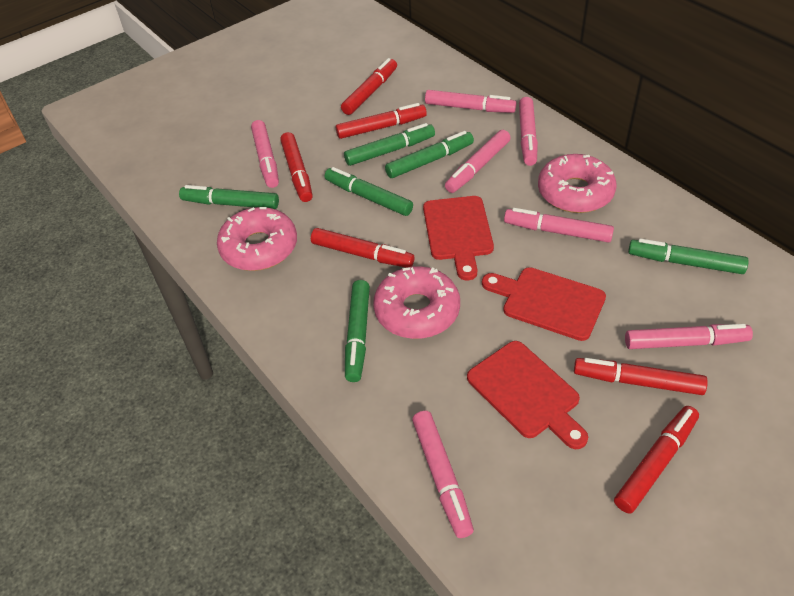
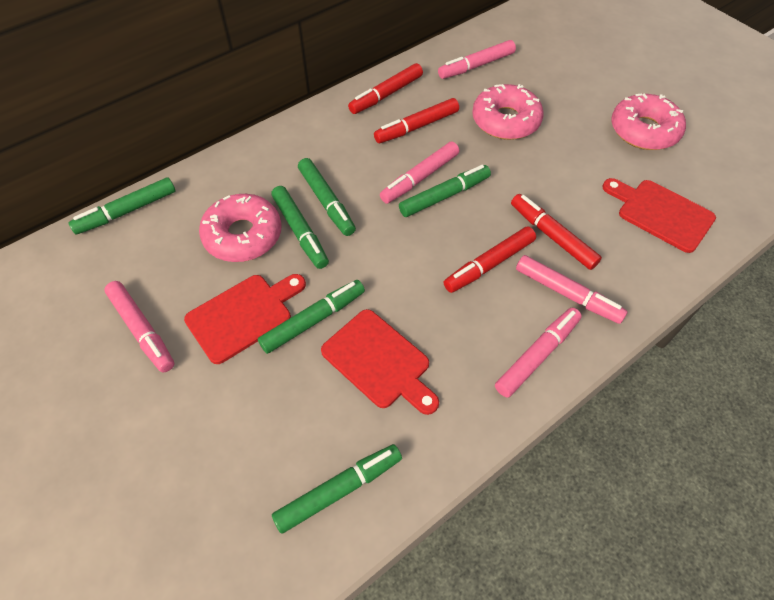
pink marker: [251,120,279,188] [412,411,474,538] [425,90,516,113] [445,130,511,193] [504,208,614,243] [519,97,538,166] [625,324,753,349] = 7 -> [104,281,174,372] [380,142,459,204] [438,40,516,79] [495,308,582,398] [516,255,628,324] = 5
red marker: [280,132,313,202] [311,228,414,268] [336,103,427,139] [341,58,397,115] [574,358,708,395] [614,406,699,513] = 6 -> [348,63,423,114] [374,98,459,143] [444,226,536,293] [511,194,602,270] = 4

